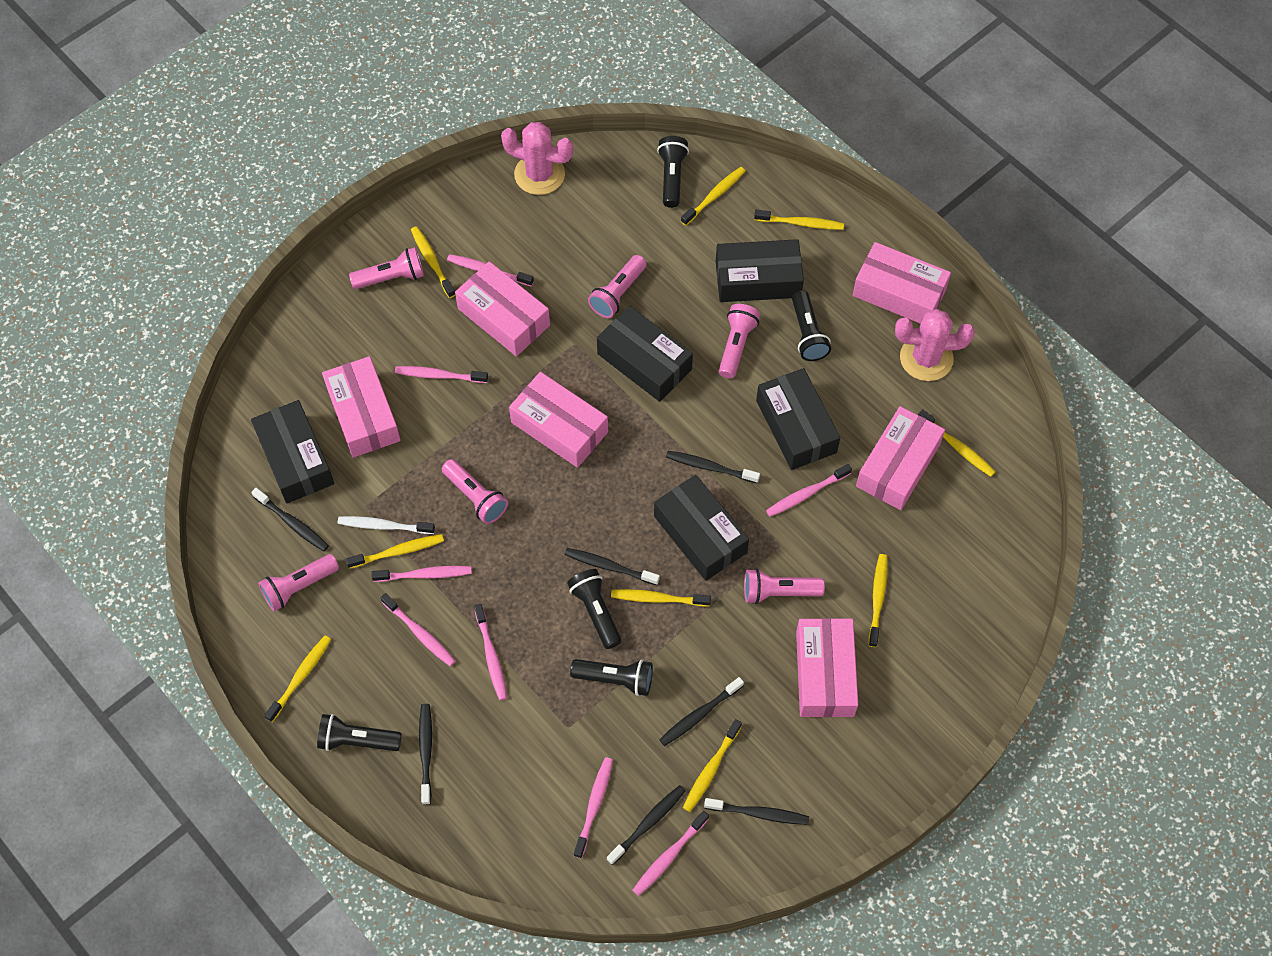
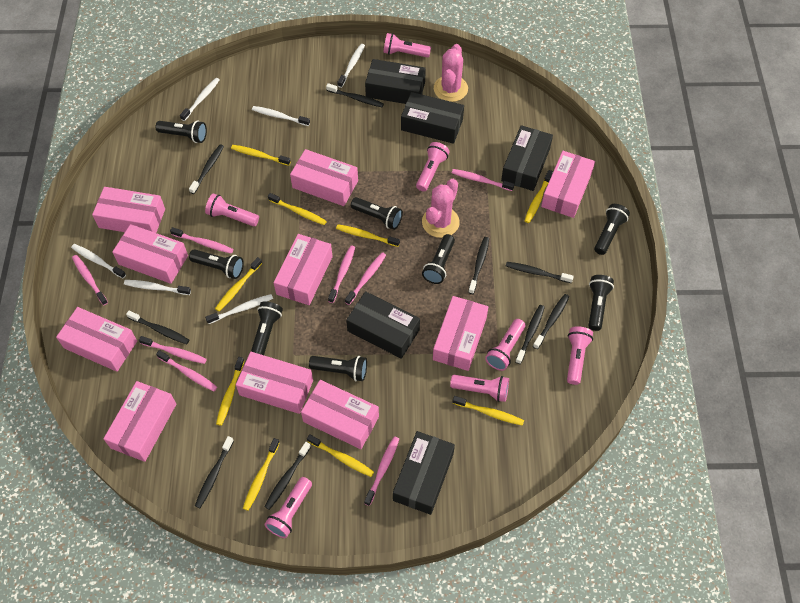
black flashlight: [317,714,402,751] [567,569,622,649] [570,659,653,696] [657,136,689,208] [792,290,831,361] = 5 -> [156,120,207,143] [189,249,244,279] [251,301,283,355] [309,356,367,381] [351,197,403,230] [422,234,455,284] [588,275,614,331] [594,204,630,255] = 8
black toothbrush: [251,488,329,552] [419,704,432,805] [565,548,660,585] [607,785,686,865] [659,677,744,746] [666,451,760,483] [704,798,809,825] = 7 -> [126,311,189,344] [189,144,224,194] [195,436,234,508] [264,442,311,510] [326,83,384,107] [468,237,489,294] [506,262,574,283] [515,305,545,364] [533,294,569,349] = 9
pink box: [322,356,401,457] [455,261,550,356] [509,372,608,468] [796,618,858,717] [853,242,951,324] [856,406,945,510] = 6 -> [56,307,137,372] [92,187,165,233] [103,381,176,462] [112,224,188,284] [236,352,313,414] [273,234,333,305] [290,149,358,206] [301,380,379,449] [433,296,488,371] [541,151,595,218] = 10
pink flashlight: [258,554,339,611] [349,247,424,289] [442,459,508,524] [588,255,647,318] [719,304,760,379] [744,568,825,604] = 6 -> [205,194,259,226] [264,477,312,538] [383,33,431,58] [416,142,450,191] [450,375,509,402] [485,319,525,371] [567,326,593,385] = 7
white toothbrush: [338,516,435,534] = 1 -> [71,244,126,279] [124,280,191,295] [180,78,219,121] [205,294,273,324] [252,106,310,126] [338,44,365,88] = 6

